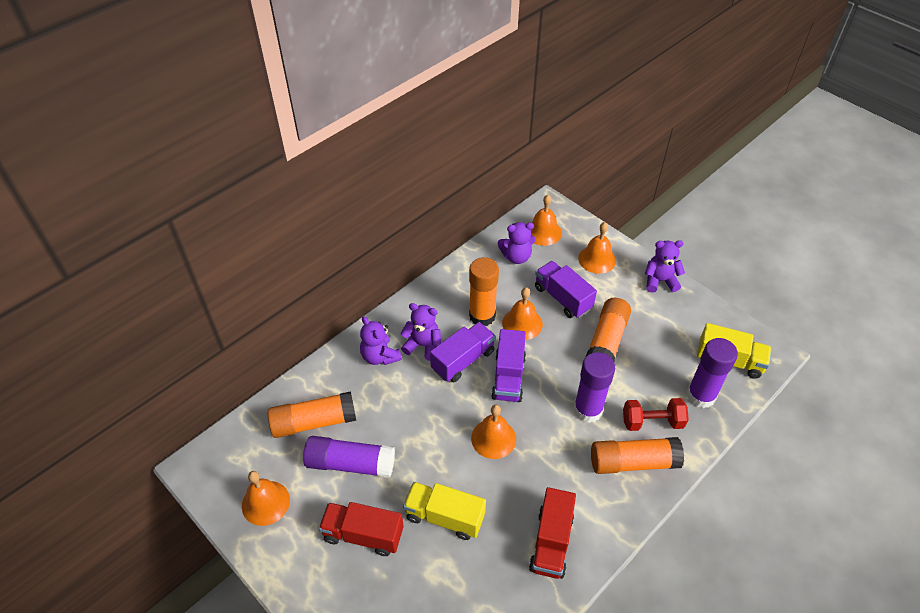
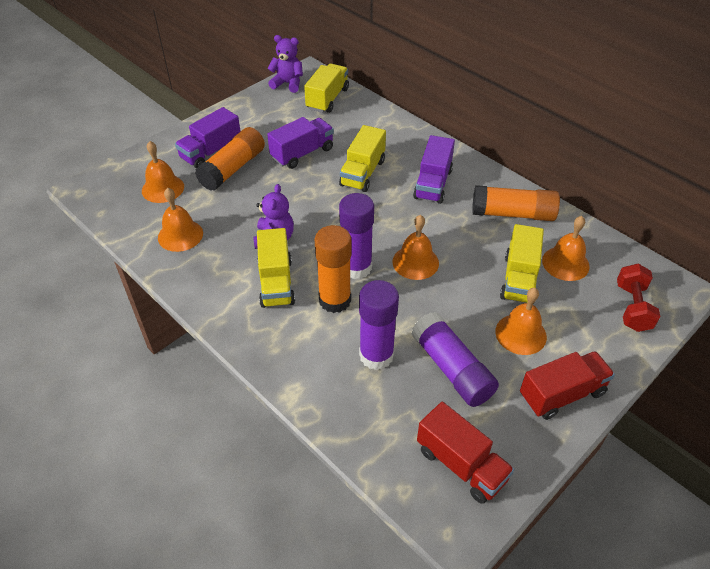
orange glue stick: [268,391,356,438] [469,257,499,326] [586,298,631,361] [591,437,684,474] = 4 -> [195,127,265,191] [315,225,352,313] [472,185,560,221] = 3
purple teddy bear: [360,317,402,365] [400,303,441,361] [498,222,536,264] [645,240,685,293] = 4 -> [253,184,294,249] [267,35,303,93] = 2
yellow truck: [403,482,486,540] [697,323,771,379] = 2 -> [257,228,295,308] [304,64,349,113] [339,125,386,192] [500,224,544,304] = 4

